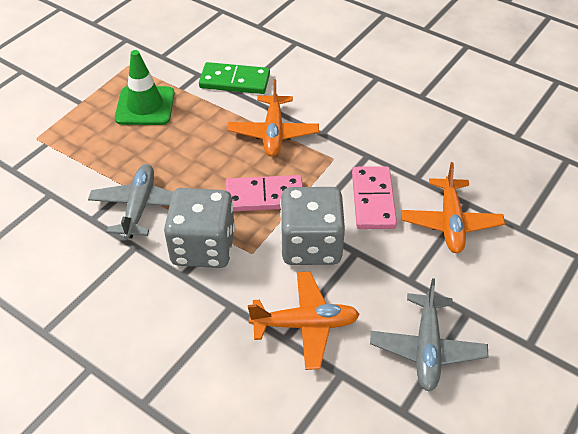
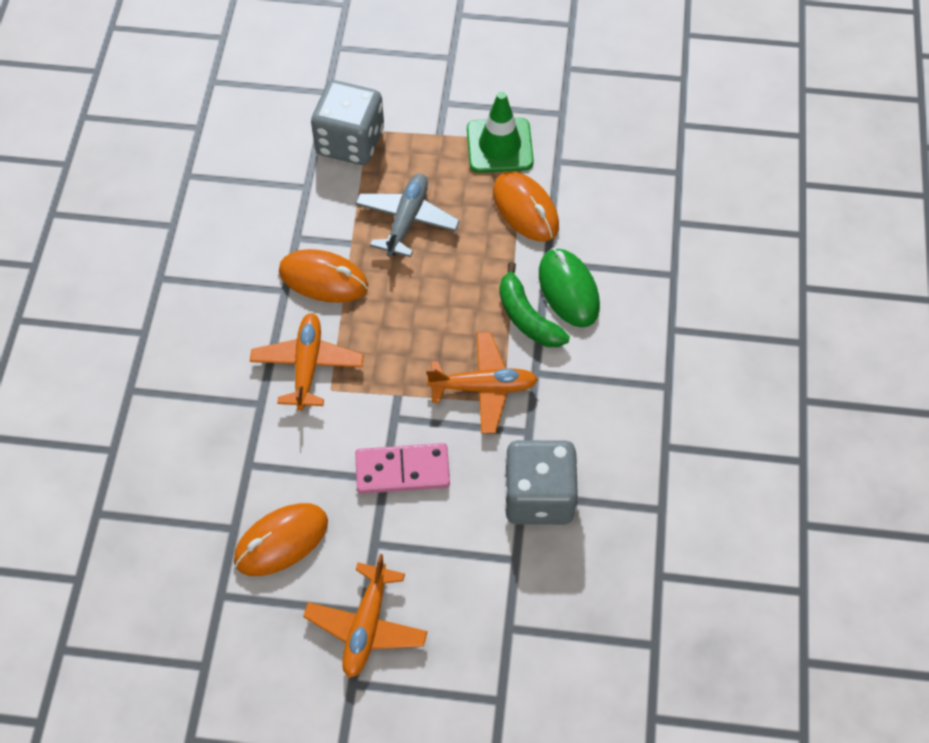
green banana: none = 0 -> [499,262,570,347] = 1
green domino: [199,62,270,94] = 1 -> none = 0
green mouse: none = 0 -> [539,248,600,328] = 1
grey plane: [88,164,173,239] [370,278,488,392] = 2 -> [355,174,460,257] = 1
orange mouse: none = 0 -> [234,503,328,576] [279,249,368,303] [493,172,559,242] = 3
pink domino: [225,175,303,211] [352,167,397,229] = 2 -> [355,443,450,494] = 1

